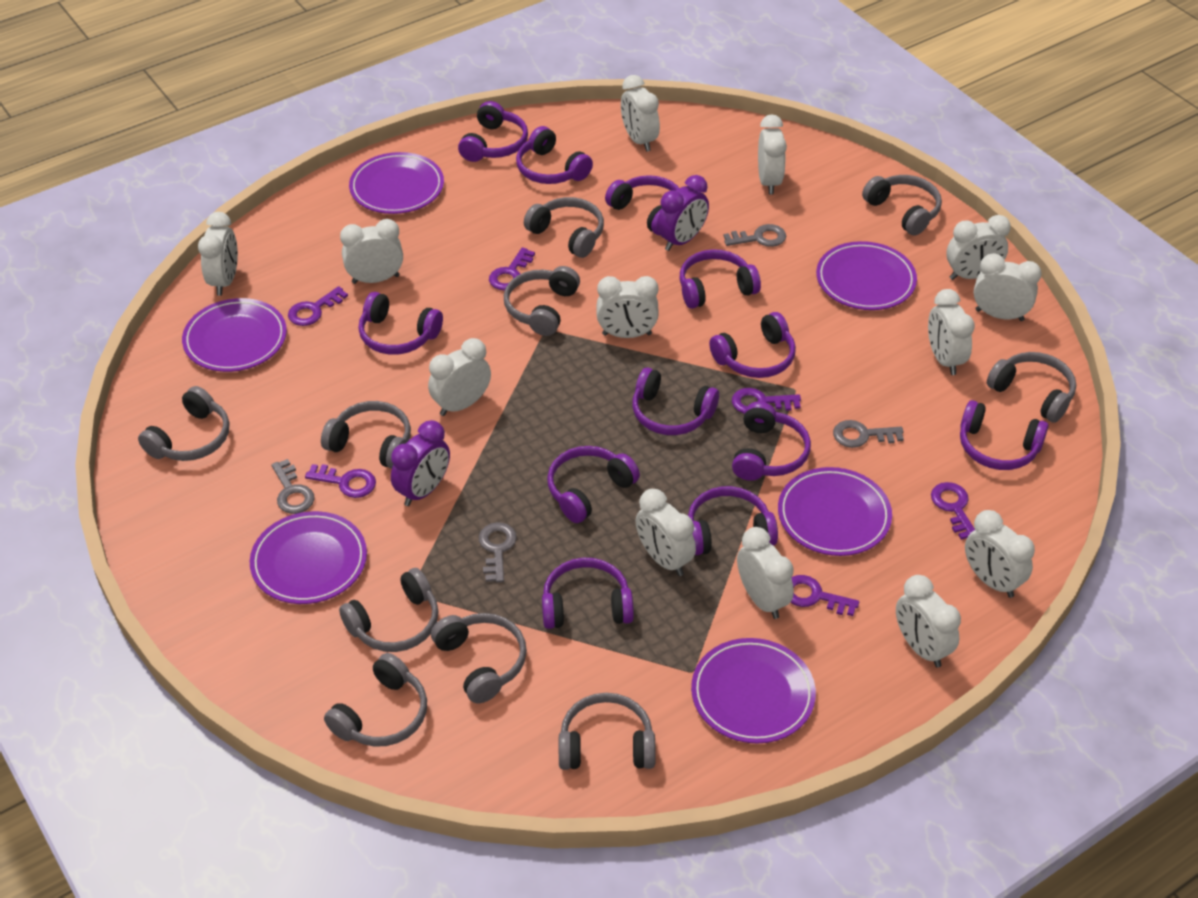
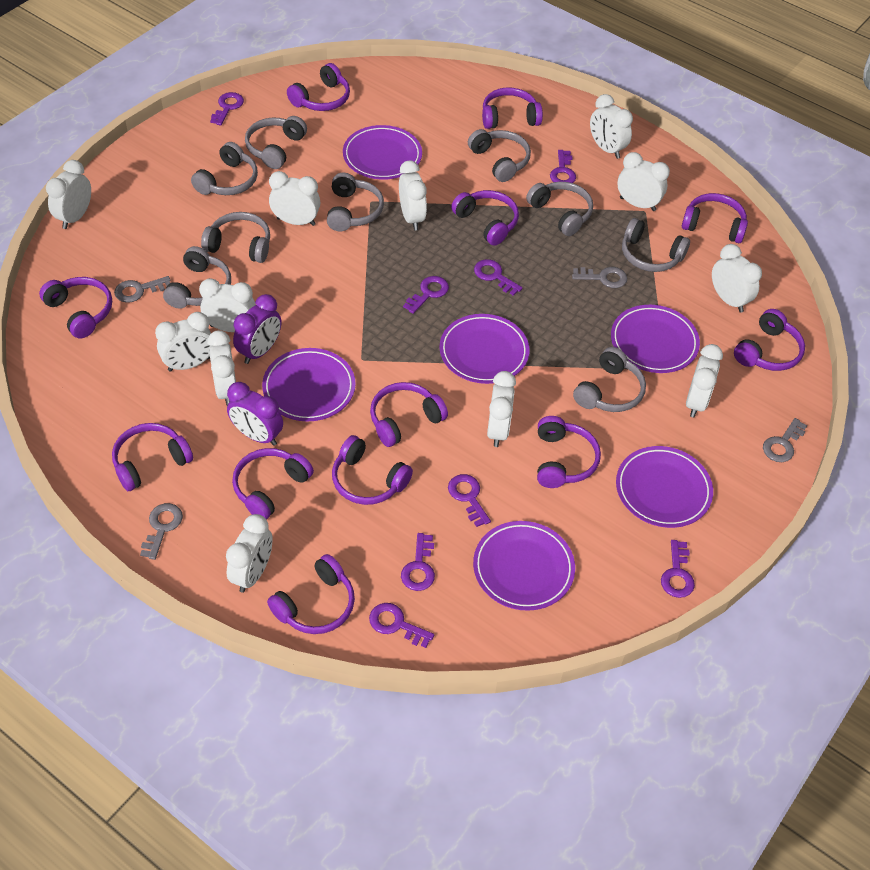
grey headphones: [138,386,229,461] [321,401,411,469] [324,653,427,747] [339,568,439,652] [431,613,527,703] [504,266,580,336] [524,197,604,258] [559,693,656,770] [862,175,942,236] [987,352,1076,423] = 10 -> [163,246,231,309] [191,142,258,195] [201,212,270,263] [245,116,307,169] [327,173,384,231] [468,129,531,182] [526,182,593,236] [573,347,646,412] [622,218,690,272] = 9
purple key: [288,286,348,326] [305,464,376,498] [489,247,535,290] [732,388,801,413] [790,575,859,616] [931,482,975,540] = 6 -> [210,92,244,126] [369,603,434,648] [401,533,435,591] [403,276,449,314] [448,474,491,527] [474,259,523,296] [550,150,576,183] [661,540,695,598] = 8
white clock: [198,212,238,296] [340,219,403,284] [428,338,491,416] [597,276,659,338] [621,75,660,152] [636,489,696,576] [737,527,794,619] [758,115,787,195] [896,575,961,668] [928,289,975,375] [946,215,1011,280] [965,510,1035,598] [974,253,1041,321] = 13 -> [46,160,91,229] [155,312,211,372] [199,278,256,332] [207,330,236,406] [226,514,273,593] [269,171,320,226] [399,161,427,230] [487,371,516,447] [590,94,633,159] [617,152,670,211] [686,344,723,418] [712,244,762,313] = 12

